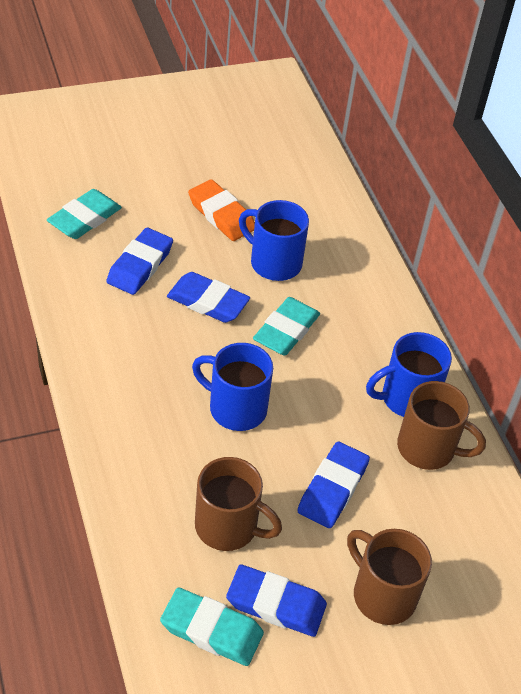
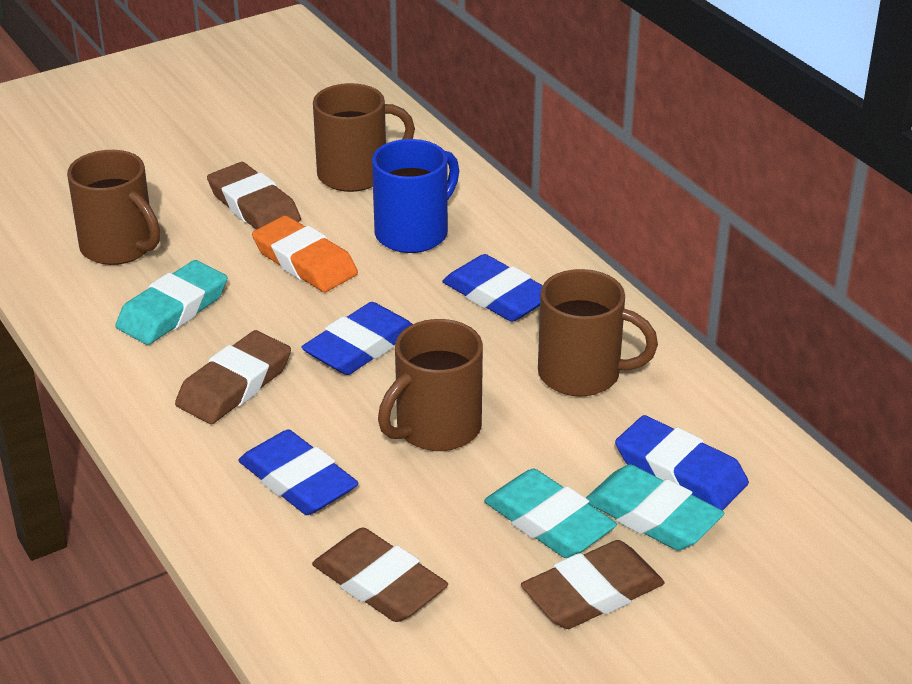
blue mug: [192,343,273,431] [239,200,309,281] [366,332,452,417] = 3 -> [372,139,459,253] = 1
brown eraser: none = 0 -> [175,330,291,424] [207,162,301,230] [312,528,448,622] [521,540,665,629] = 4
brown mug: [195,457,282,551] [347,529,432,625] [397,381,486,470] = 3 -> [67,150,160,265] [313,83,415,192] [378,319,483,451] [538,269,658,397] = 4

